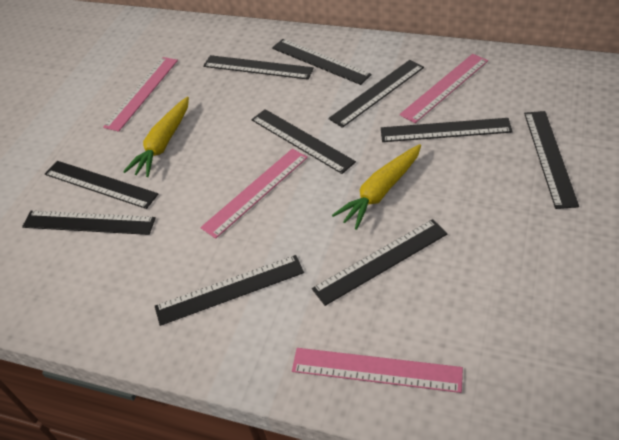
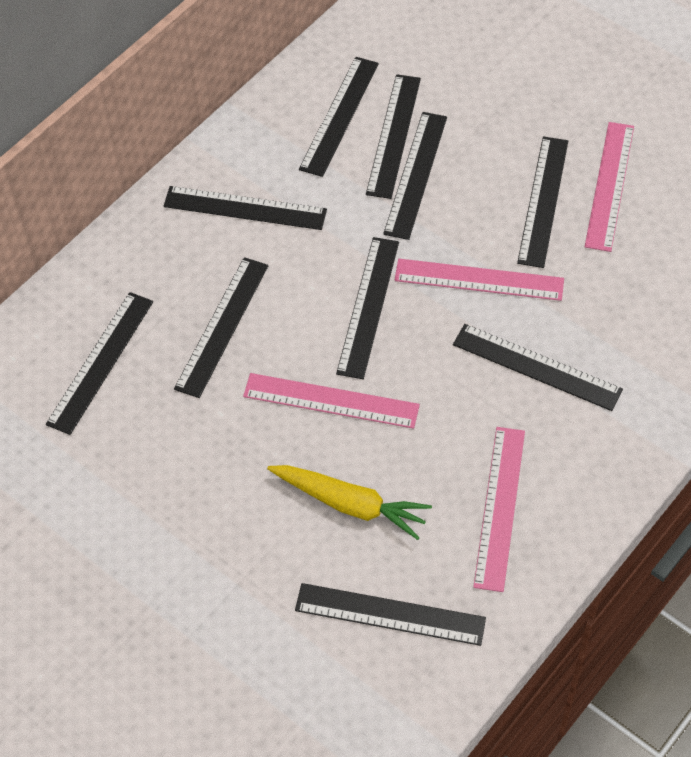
yellow carrot: [123,97,189,177] [332,144,421,230] = 2 -> [267,465,432,540] = 1

